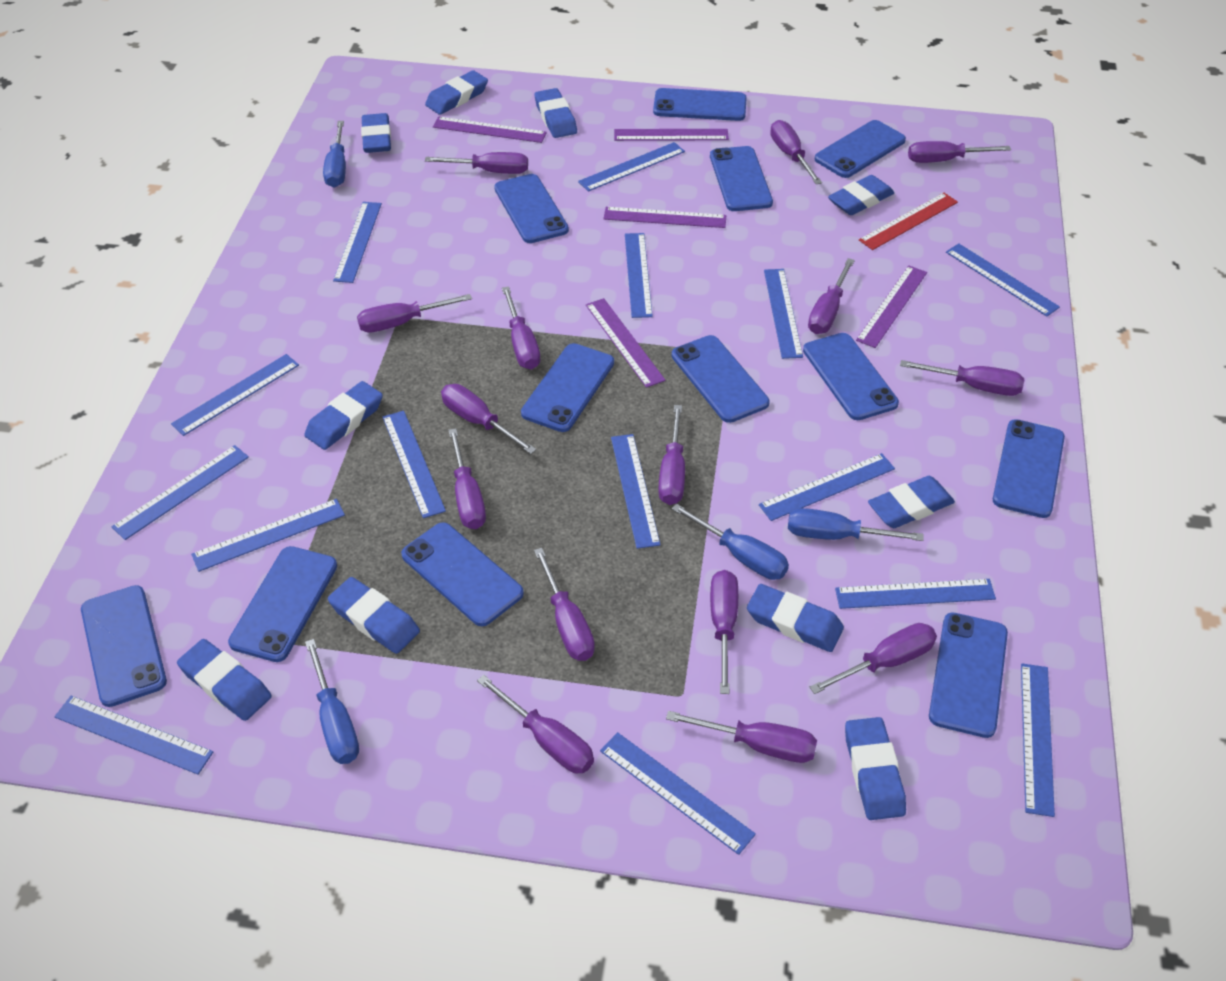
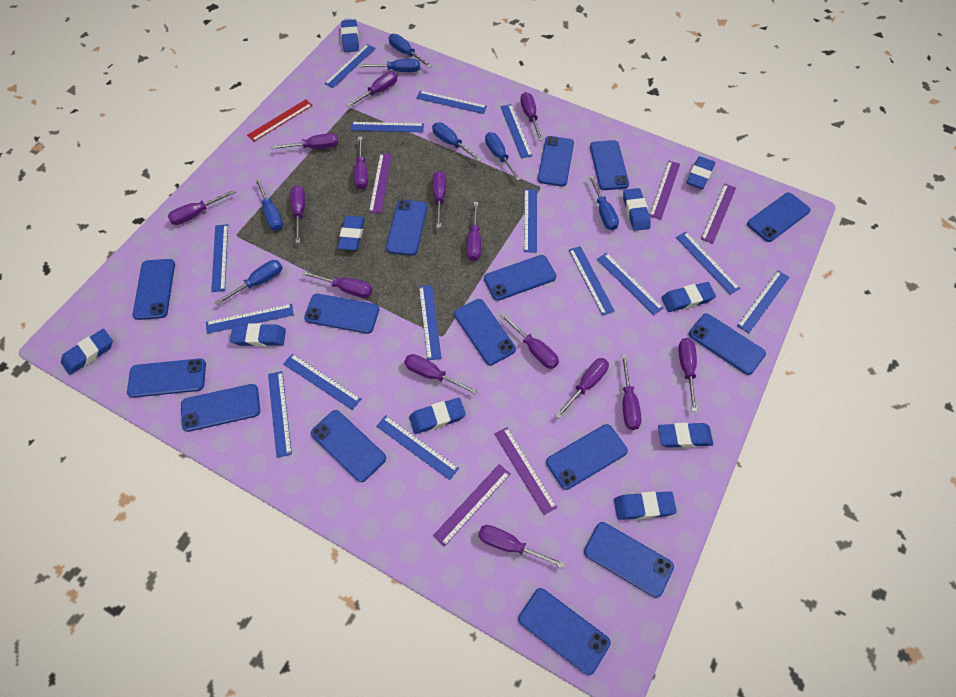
blue phone: [81,585,167,707] [228,546,337,662] [401,522,524,626] [494,174,569,243] [521,343,614,432] [653,88,747,121] [672,335,770,423] [710,146,773,211] [803,333,899,420] [814,120,906,178] [929,612,1008,738] [993,419,1065,518] = 12 -> [127,358,206,398] [133,259,175,320] [181,384,260,432] [304,294,379,334] [311,410,386,482] [386,200,427,255] [454,299,516,365] [484,255,556,301] [518,588,611,675] [538,136,574,186] [546,424,628,490] [584,522,674,598] [590,140,629,190] [689,313,766,375] [747,193,811,242] = 15
blue screwdriver: [305,639,359,764] [323,121,346,187] [671,503,789,580] [788,508,924,541] = 4 -> [215,260,283,305] [255,178,283,231] [359,59,420,72] [389,34,432,68] [432,122,482,161] [485,132,521,181] [588,175,619,230] = 7

